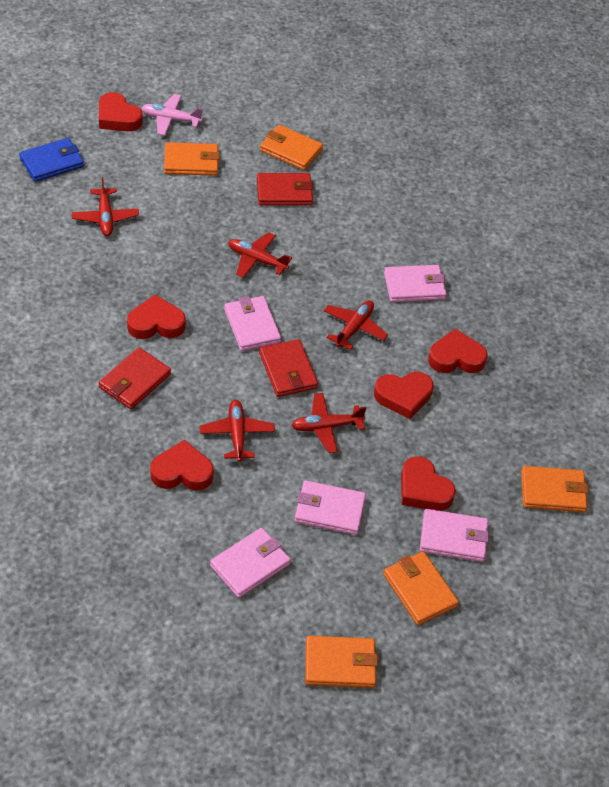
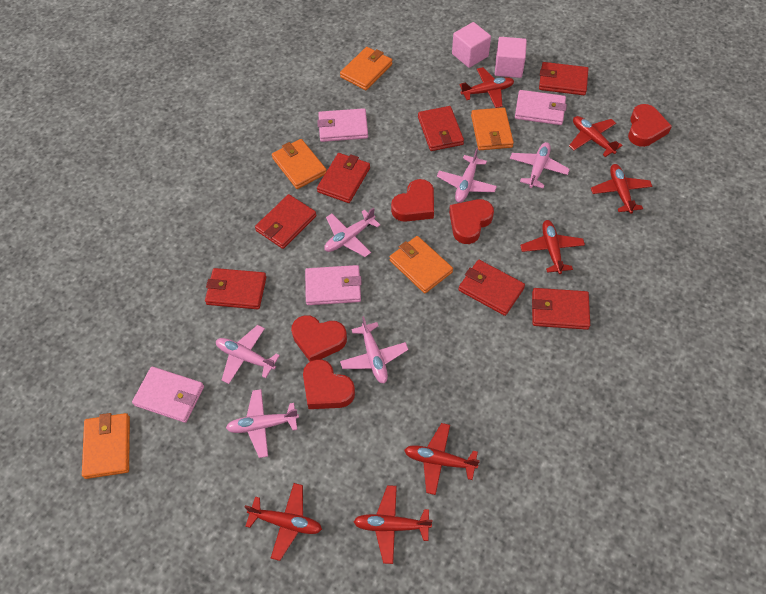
blue wallet: [19,138,84,182] = 1 -> none = 0
pink cube: none = 0 -> [452,22,491,68] [495,37,527,78] = 2
pink plane: [141,94,203,136] = 1 -> [216,325,280,384] [226,389,299,458] [324,207,380,257] [340,316,408,383] [437,148,497,203] [510,142,570,188] = 6
pink wallet: [210,528,291,598] [224,296,281,351] [295,480,366,535] [384,265,447,302] [420,509,490,562] = 5 -> [132,366,204,423] [305,265,362,305] [317,108,368,142] [515,90,567,125] = 4
red heart: [99,92,143,131] [127,295,186,339] [150,440,214,491] [374,372,434,419] [401,456,456,511] [428,329,488,373] = 6 -> [291,315,347,361] [303,359,355,409] [391,179,434,222] [449,199,494,244] [628,104,672,147] = 5
red plane: [72,177,139,236] [200,400,275,462] [228,232,292,278] [291,393,366,453] [324,300,388,350] = 5 -> [245,483,322,561] [353,485,433,564] [404,423,480,495] [459,67,514,108] [520,220,585,274] [569,116,623,157] [591,164,652,214] = 7
red wallet: [99,347,171,409] [257,173,314,206] [259,339,318,397] = 3 -> [205,268,266,309] [255,194,316,249] [317,153,370,203] [418,106,464,151] [458,260,525,316] [532,288,590,330] [539,62,588,95] = 7

